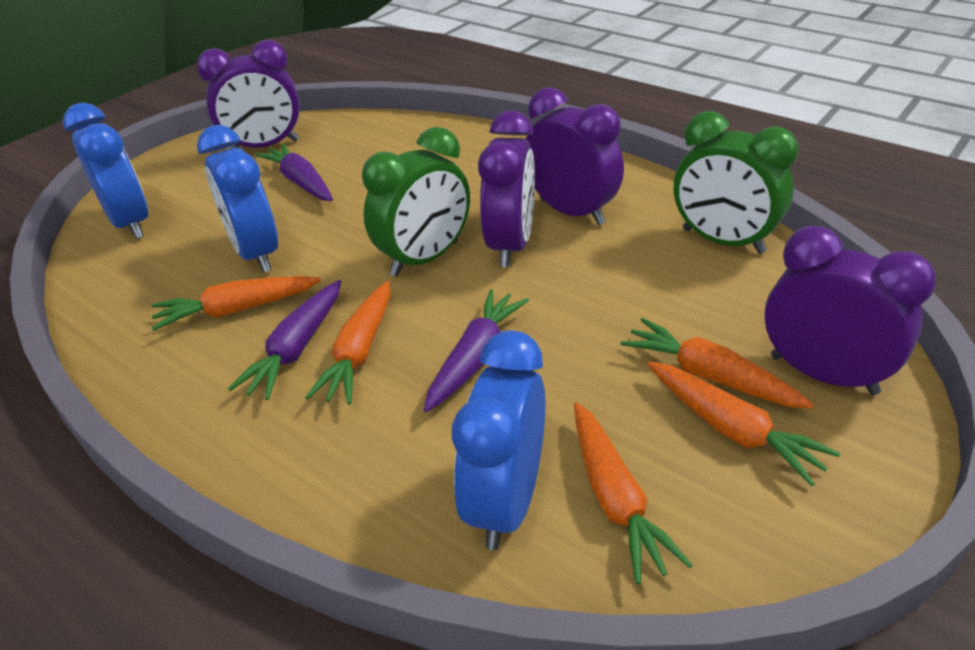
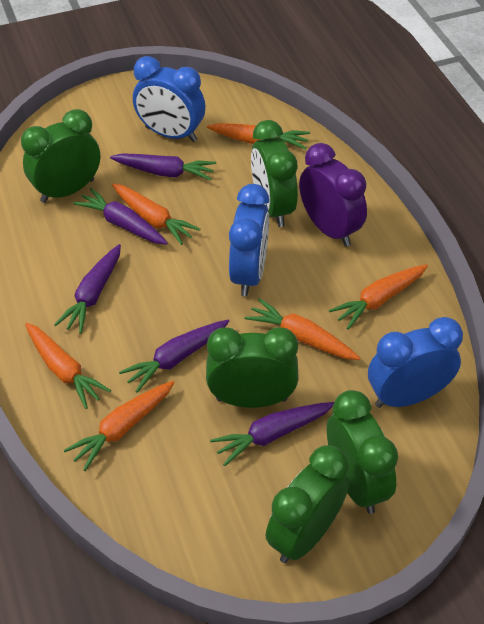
green clock: [362,127,470,277] [674,111,799,254] = 2 -> [21,109,100,203] [206,327,299,408] [251,120,298,227] [266,445,349,563] [327,390,398,514] = 5
orange carrot: [151,276,321,331] [305,281,390,405] [574,403,693,584] [621,318,814,409] [647,362,840,486] = 5 -> [25,323,111,409] [64,381,175,471] [112,184,200,245] [207,123,310,150] [245,298,360,360] [329,264,428,330] = 6
purple carrot: [228,280,341,400] [255,143,333,201] [424,289,529,412] = 3 -> [54,244,121,334] [73,188,168,245] [110,153,216,181] [119,320,229,393] [210,402,334,466] = 5
purple clock: [197,40,300,149] [478,111,535,267] [526,87,624,225] [764,226,936,395] = 4 -> [299,143,367,247] = 1

